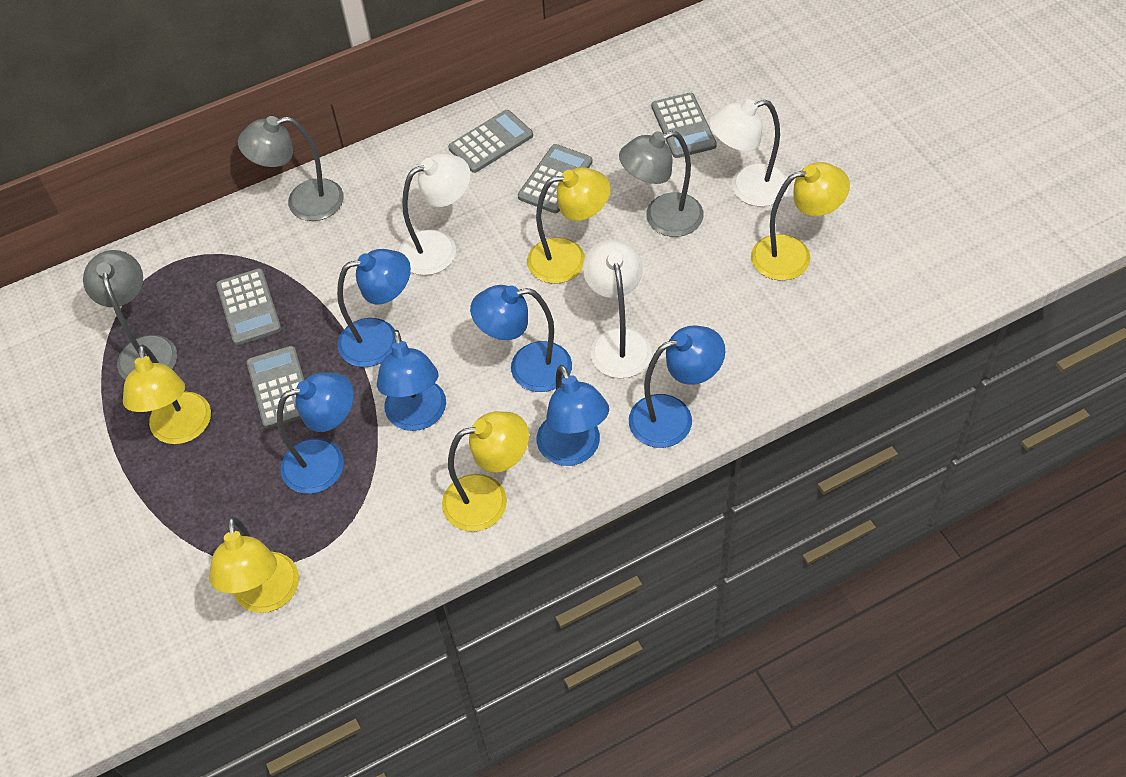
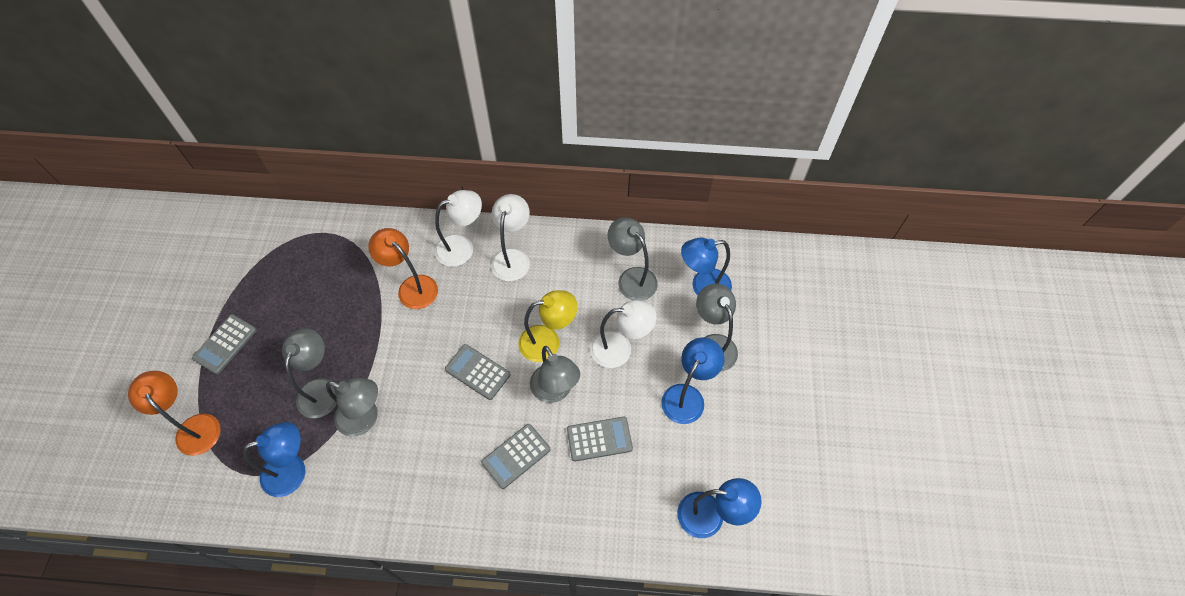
blue lamp: [277,373,354,494] [337,249,411,367] [377,330,446,431] [470,285,572,392] [537,365,609,466] [629,326,725,448] = 6 -> [243,422,305,497] [661,337,725,424] [677,478,762,538] [681,238,732,296] = 4
grey calculator: [216,268,281,345] [247,346,304,429] [448,110,533,173] [518,144,593,213] [652,93,717,158] = 5 -> [192,314,257,374] [445,344,511,400] [481,424,551,489] [567,417,633,461] = 4
grey lamp: [83,250,177,380] [238,116,344,221] [619,131,704,237] = 3 -> [282,328,338,418] [326,378,378,437] [530,346,580,403] [607,217,658,301] [696,284,738,371] = 5
orange lamp: none = 0 -> [128,371,221,456] [368,228,438,309] = 2
yellow lamp: [123,345,211,444] [209,517,299,613] [442,411,529,532] [527,167,610,284] [751,162,850,281] = 5 -> [518,290,578,362] = 1

